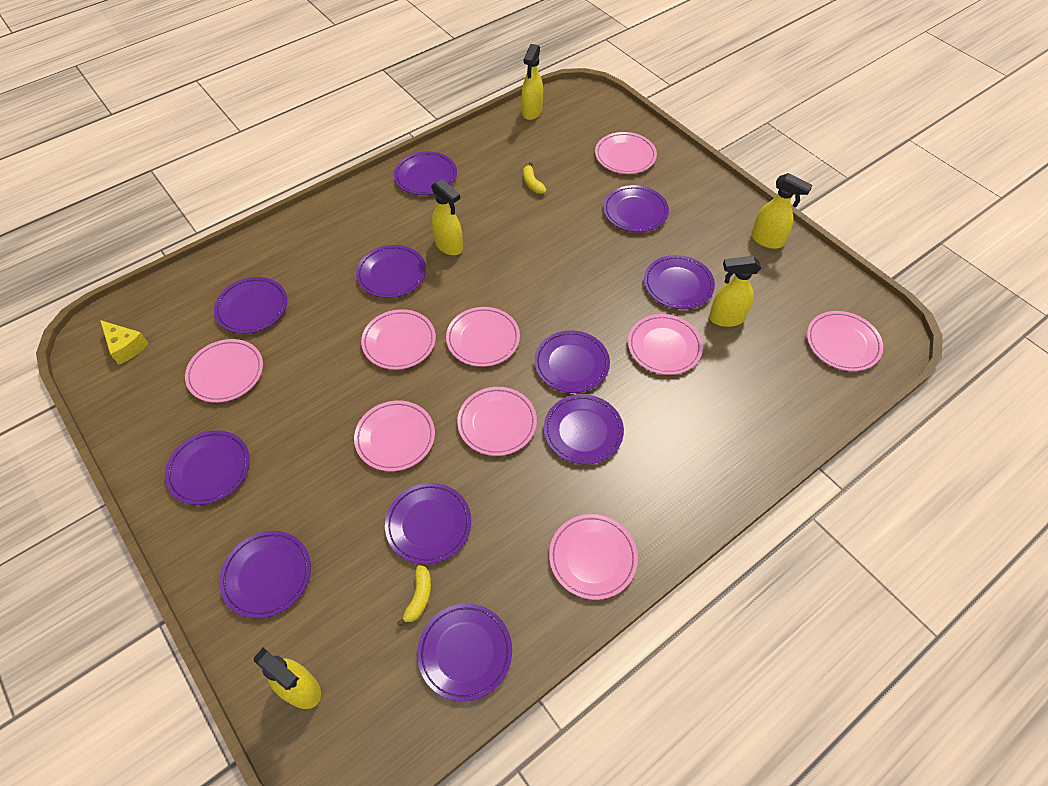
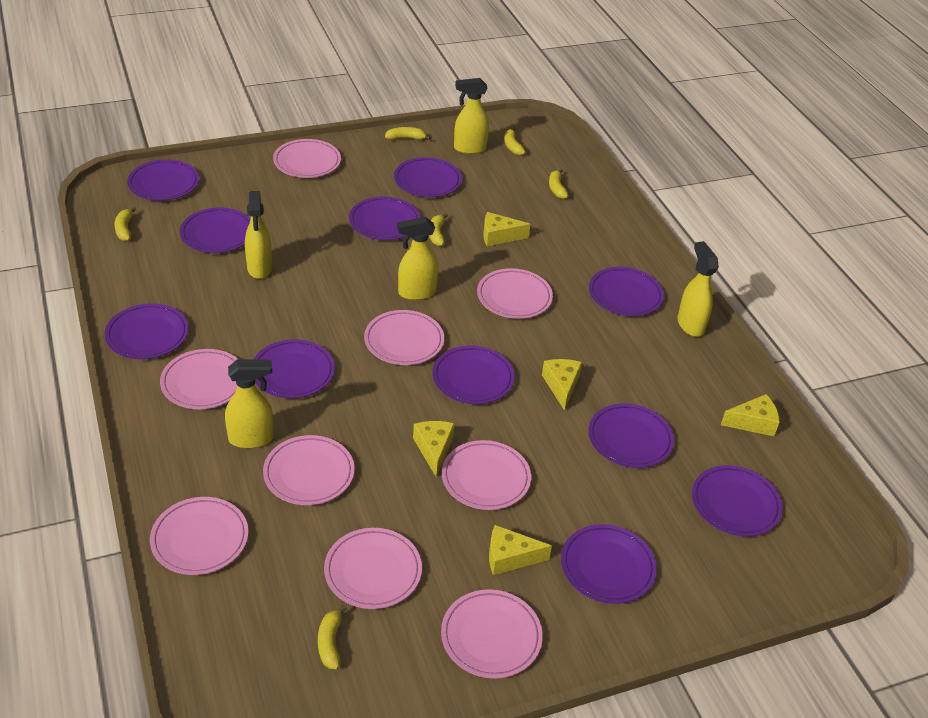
yellow banana: [397,565,431,627] [523,162,547,194] = 2 -> [114,207,136,241] [318,605,347,669] [385,127,431,140] [429,213,448,246] [504,127,525,156] [549,169,568,199] = 6
yellow cheese: [100,320,148,365] = 1 -> [413,421,455,477] [483,212,530,246] [489,525,552,575] [542,359,582,411] [721,394,780,436] = 5

